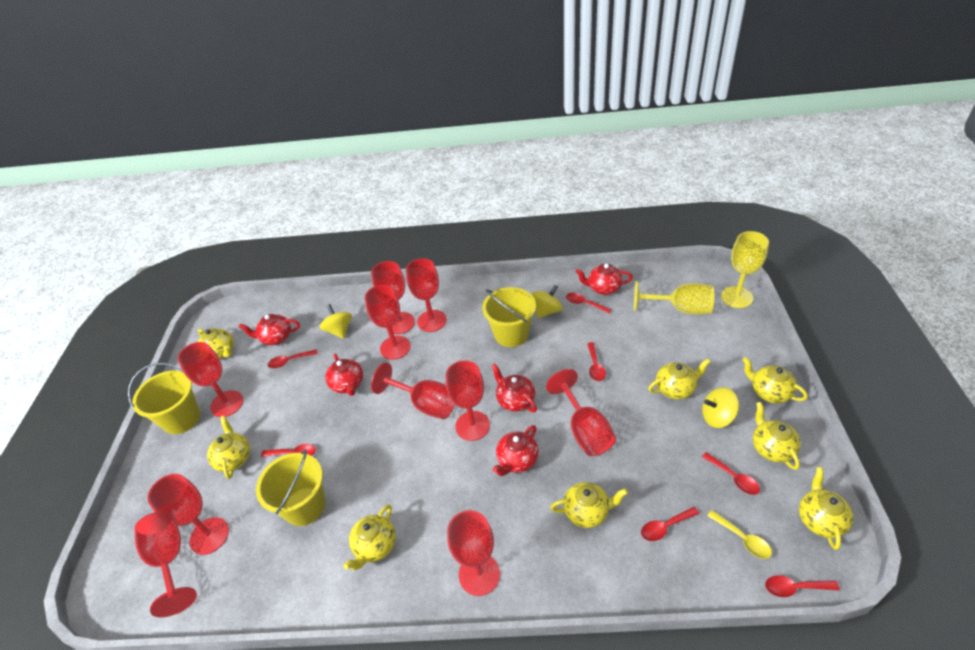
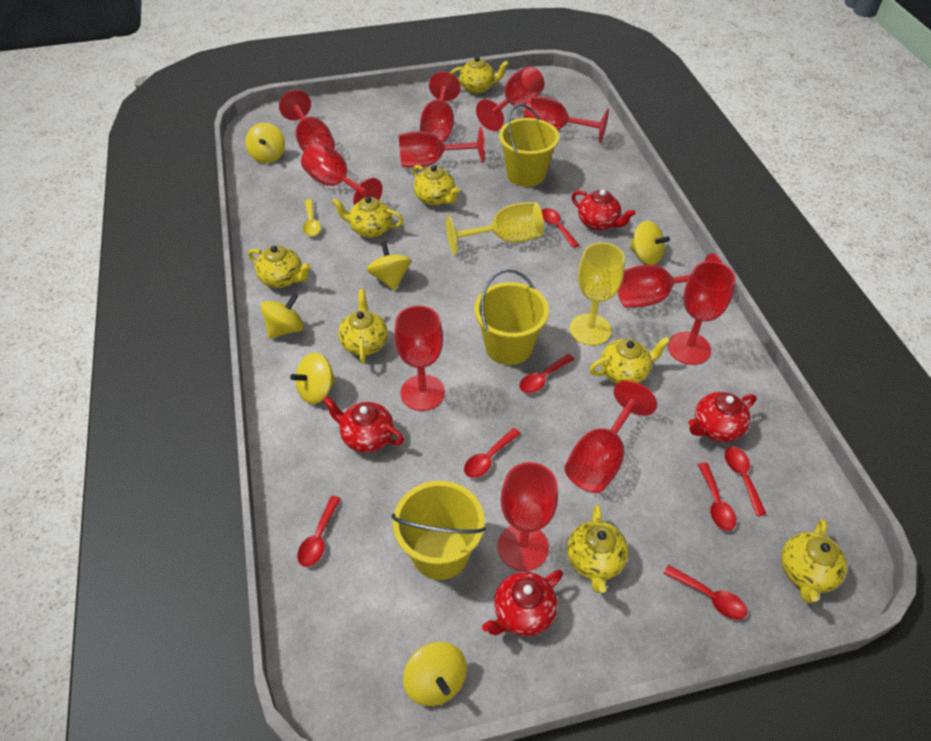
red goblet: [135,512,197,617] [147,474,229,555] [178,342,243,417] [365,285,410,360] [371,261,415,334] [371,362,455,419] [406,258,447,332] [446,360,490,441] [447,510,500,596] [546,369,616,456] = 10 -> [279,90,335,152] [301,142,382,205] [394,305,445,411] [399,127,485,168] [420,71,461,142] [476,66,545,131] [497,462,558,571] [523,96,609,143] [565,380,657,493] [618,253,722,308] [668,261,736,365] = 11
red teapot: [239,314,300,345] [325,354,363,396] [491,363,537,412] [493,425,539,476] [576,263,633,295] = 5 -> [322,396,404,453] [482,570,563,636] [572,189,635,230] [688,392,757,442] = 4
yellow spinning top: [319,304,352,339] [532,285,563,318] [702,387,739,428] = 3 -> [245,123,285,163] [261,293,304,339] [290,353,336,404] [367,241,411,290] [403,642,467,706] [630,221,670,265] = 6

